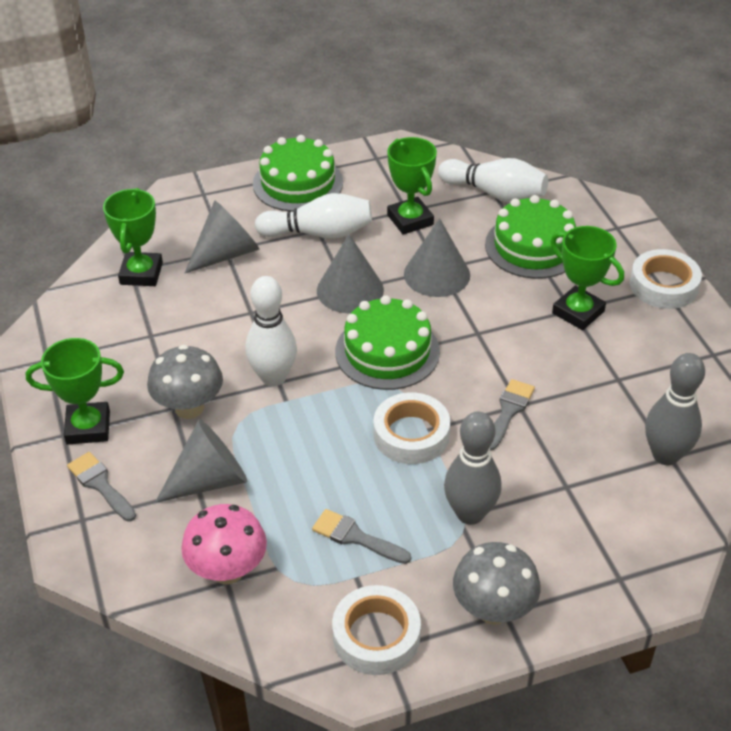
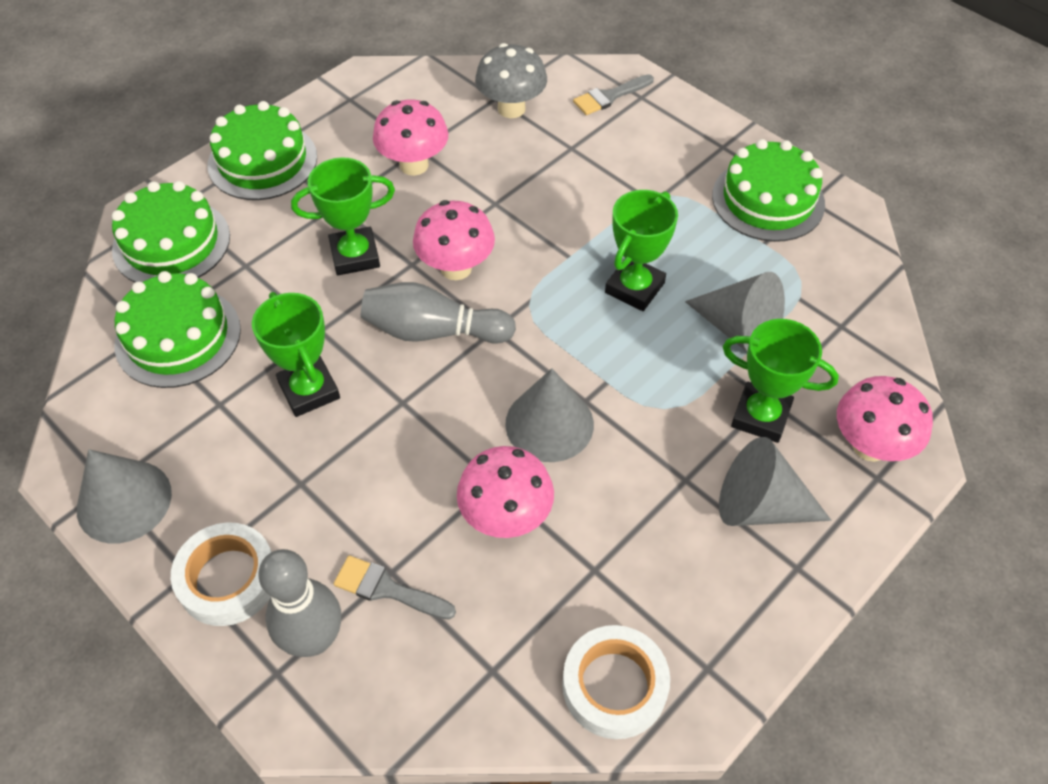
green cake: [253,135,343,212] [335,295,440,390] [485,195,576,279] = 3 -> [112,181,230,282] [114,271,241,388] [208,101,317,200] [712,139,825,242] = 4
grey brush: [67,452,136,521] [312,509,411,564] [490,379,535,451] = 3 -> [334,555,456,620] [573,74,654,115] = 2
grey mushroom: [147,345,223,419] [453,542,541,625] = 2 -> [475,43,547,118] = 1
pink mushroom: [181,504,267,584] = 1 -> [373,100,448,176] [413,200,495,280] [457,446,554,538] [837,376,933,462] = 4
white bowling pin: [245,276,297,386] [255,193,372,239] [438,158,548,202] = 3 -> none = 0
white tape: [332,585,421,675] [374,392,450,464] [630,249,702,309] = 3 -> [171,523,272,626] [562,625,670,739] = 2

